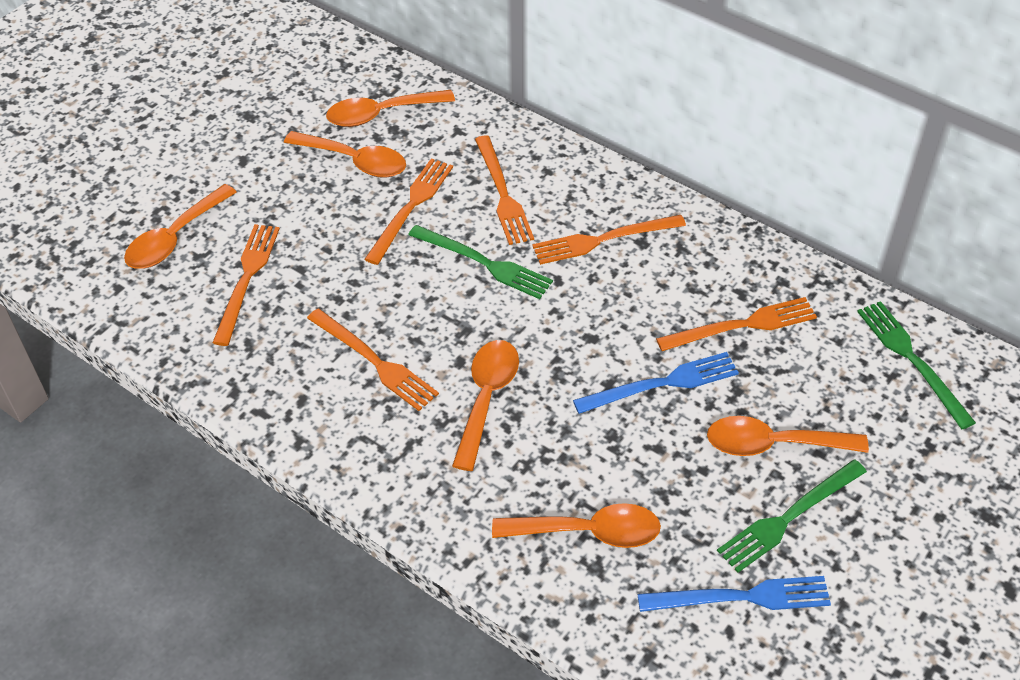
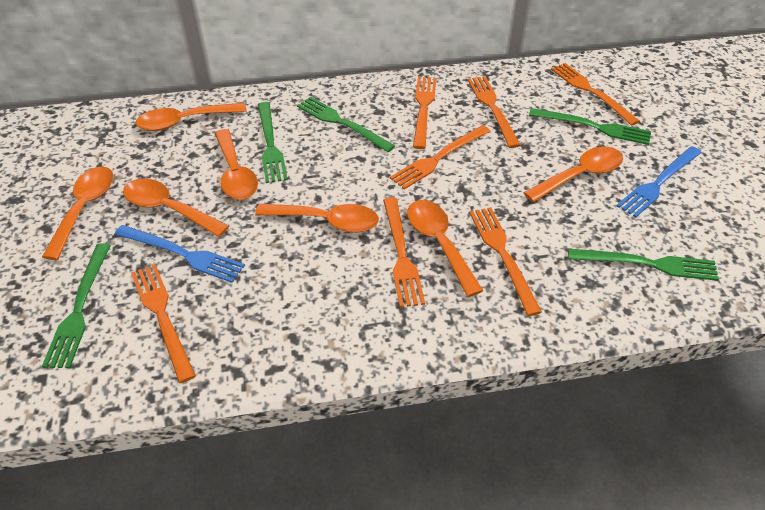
green fork: [408,225,553,299] [717,459,867,573] [857,301,976,429] = 3 -> [42,243,111,368] [258,102,288,183] [297,97,395,152] [529,108,651,145] [568,248,719,281] = 5
orange fork: [212,224,280,346] [307,308,439,411] [364,158,453,265] [475,135,534,245] [532,215,686,265] [656,297,817,351] = 6 -> [131,264,196,383] [383,198,425,307] [390,125,490,189] [413,77,436,149] [468,76,521,148] [470,207,542,316] [551,63,640,126] = 7
orange spoon: [124,184,237,269] [284,131,406,178] [326,90,455,127] [452,340,519,471] [492,503,661,548] [707,416,869,456] = 6 -> [42,167,114,260] [123,178,229,237] [135,103,247,131] [214,129,258,200] [255,204,379,233] [407,200,483,297] [523,147,623,202] = 7

